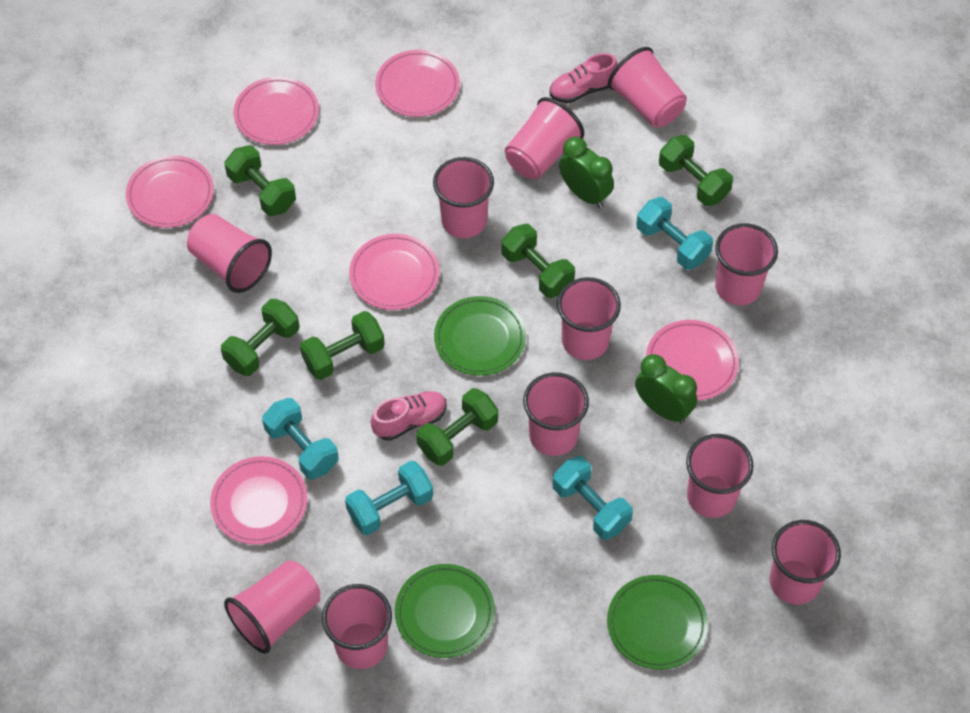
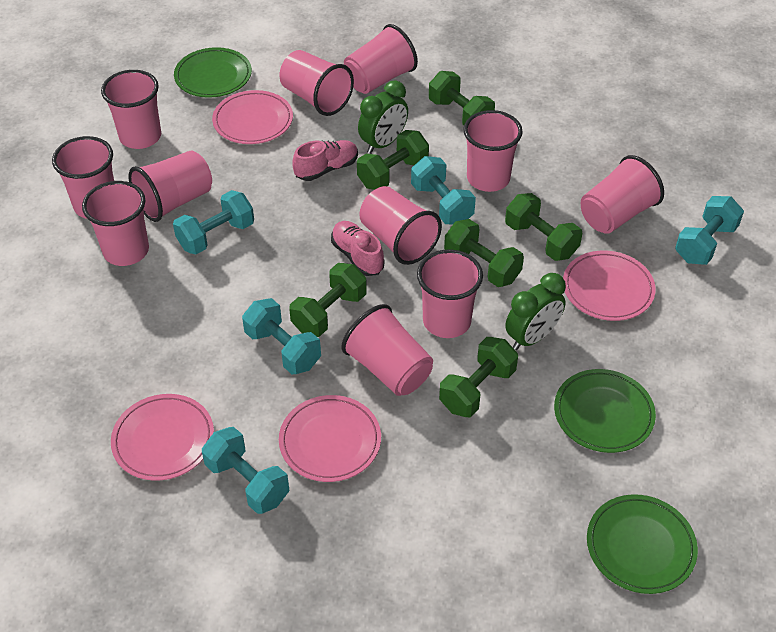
pink plate: [126,155,214,228] [210,456,307,545] [234,76,319,145] [349,234,439,310] [375,50,460,117] [646,320,739,401] = 6 -> [111,394,214,481] [212,90,293,144] [279,395,381,482] [563,251,656,321] = 4
turquoise dumbbell: [262,398,339,479] [345,461,433,535] [552,456,633,540] [636,197,713,269] = 4 -> [173,190,254,254] [202,427,289,514] [242,298,321,374] [411,156,476,225] [675,196,744,265] = 5

